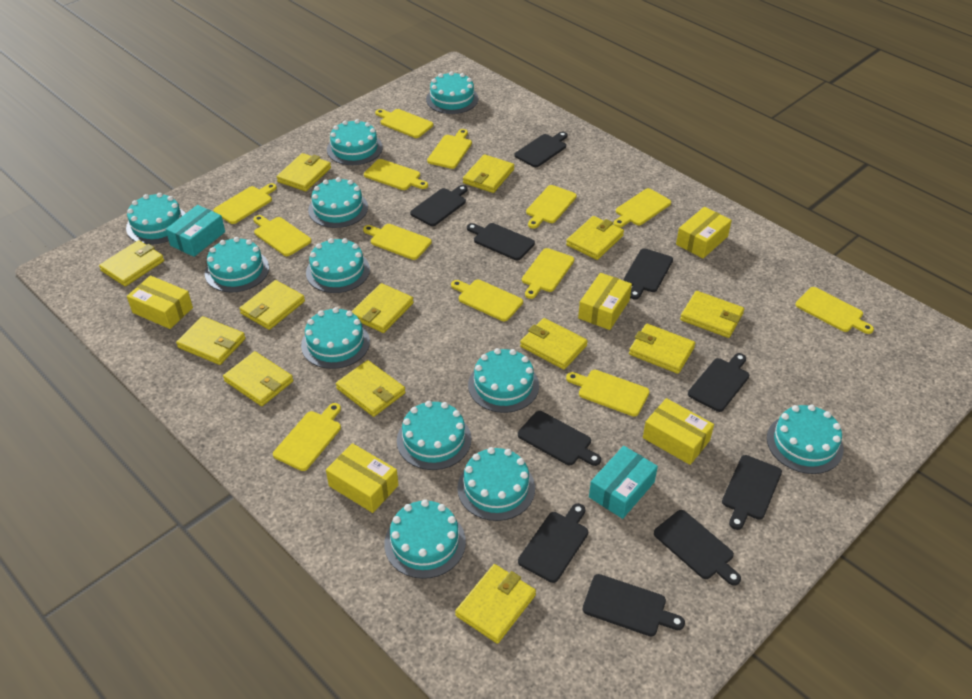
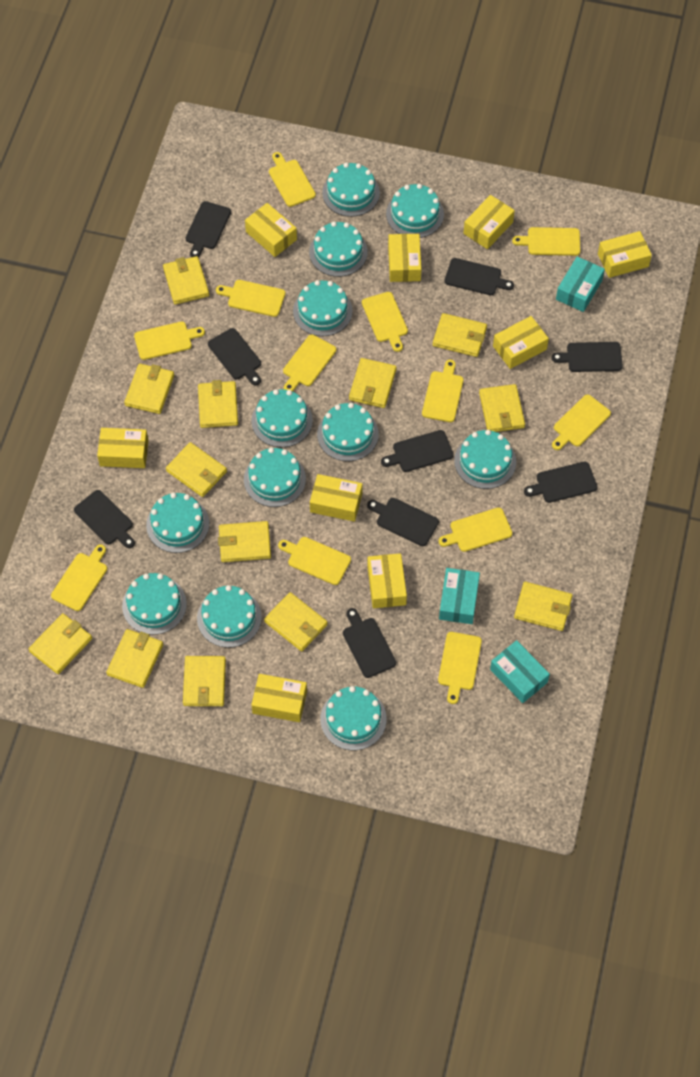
black cutting board: [410,185,468,226] [467,223,535,260] [514,132,568,167] [518,411,601,466] [518,503,588,583] [582,574,685,636] [624,248,673,300] [654,510,741,586] [688,353,749,412] [722,455,782,530] = 10 -> [74,490,135,548] [185,201,231,257] [208,328,261,385] [343,608,396,678] [367,498,439,546] [381,430,454,472] [444,258,514,295] [524,462,597,503] [551,342,623,372] = 9
turquoise box: [165,205,225,257] [589,446,658,519] = 2 -> [439,568,480,624] [490,640,550,703] [556,257,605,312] = 3
yellow box: [127,276,193,329] [326,443,398,513] [578,273,632,330] [643,398,714,465] [676,207,732,258] = 5 -> [97,428,149,468] [245,203,297,257] [251,674,307,722] [310,474,363,522] [367,553,407,608] [388,234,421,282] [463,195,515,249] [493,316,549,369] [598,231,652,278] = 9
yellow cutting board: [213,183,277,224] [253,215,312,256] [273,403,341,471] [363,224,432,260] [364,159,428,190] [375,109,433,138] [427,129,472,169] [451,280,523,321] [522,248,574,299] [526,185,577,229] [566,370,650,416] [614,188,671,228] [795,287,874,334] = 13 -> [51,544,107,611] [134,322,205,360] [216,280,286,317] [269,152,316,207] [278,537,351,585] [283,335,336,392] [362,292,408,352] [422,360,464,422] [438,507,512,552] [438,632,482,704] [512,227,580,256] [552,394,611,450] = 12

